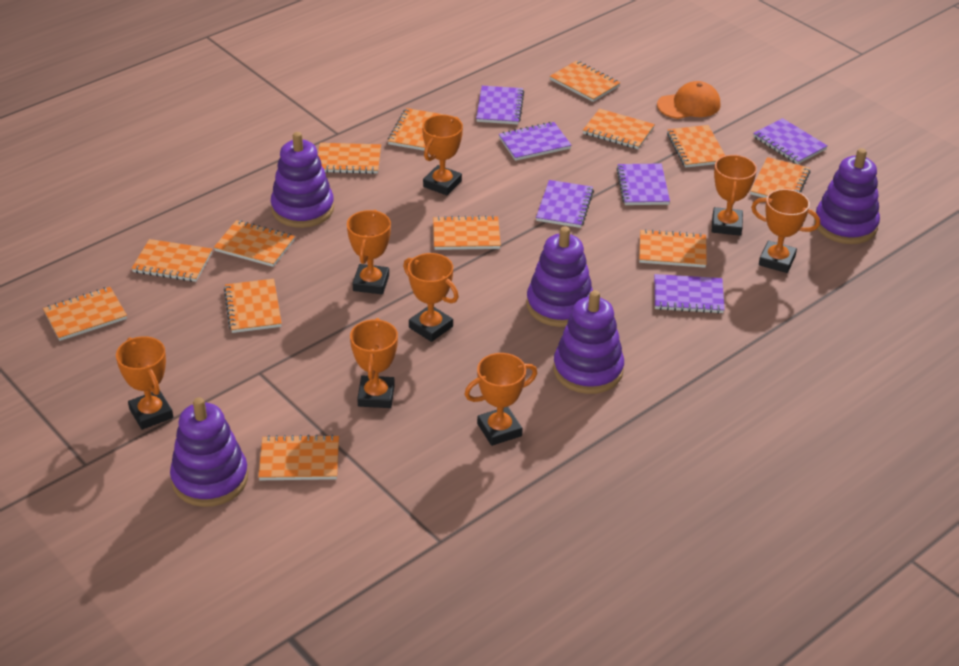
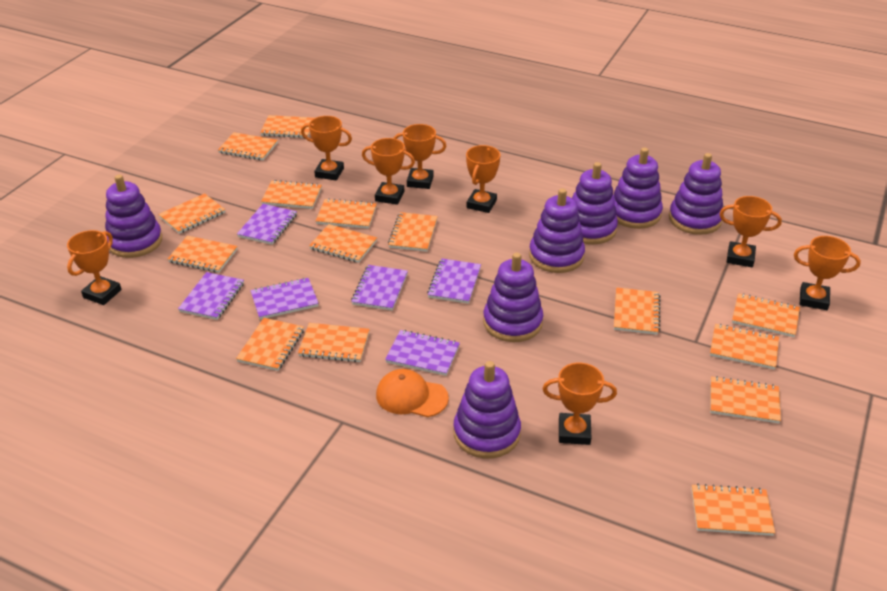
orange notebook: [43,287,127,341] [131,239,212,282] [214,220,295,267] [224,279,282,333] [258,434,339,480] [318,143,381,174] [388,108,445,151] [433,215,501,250] [550,60,620,102] [583,109,655,149] [639,229,707,268] [667,125,725,168] [750,157,810,198] = 13 -> [158,193,225,234] [168,236,238,273] [218,132,278,160] [236,318,304,371] [260,115,314,138] [261,180,322,209] [298,323,370,362] [309,224,377,263] [316,198,377,229] [388,212,438,252] [614,287,661,335] [691,484,775,536] [710,324,779,369] [710,376,781,423] [732,293,800,337] = 15
purple stacking toy: [170,397,248,507] [271,132,334,228] [526,226,593,327] [553,290,624,394] [814,148,880,244] = 5 -> [105,174,162,258] [454,361,521,458] [483,253,543,342] [529,188,585,273] [572,162,618,244] [613,148,663,229] [669,153,724,235] = 7

